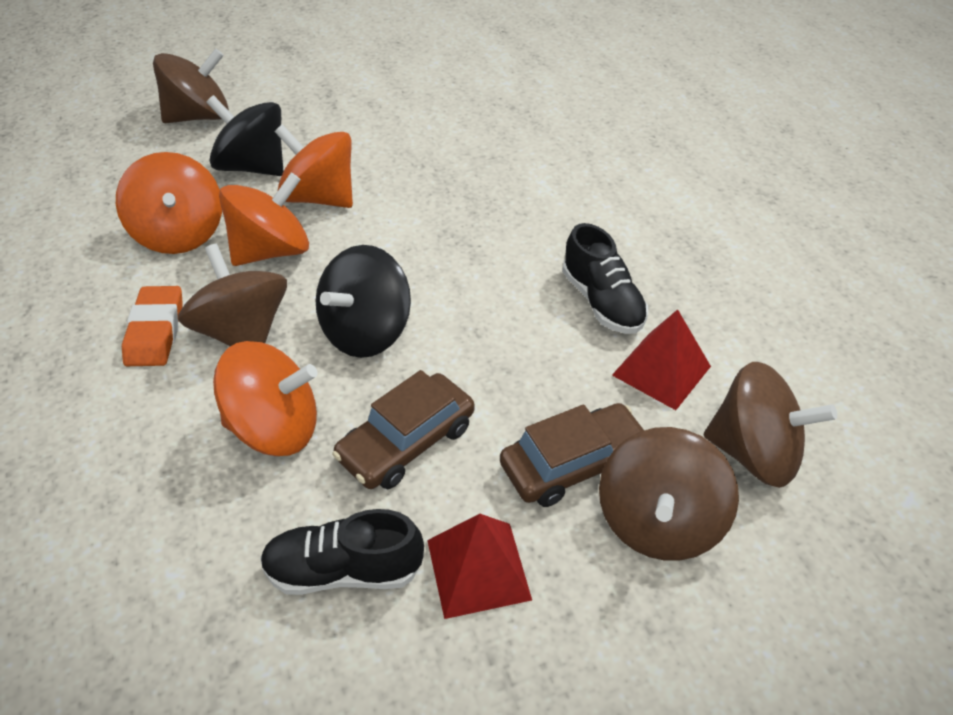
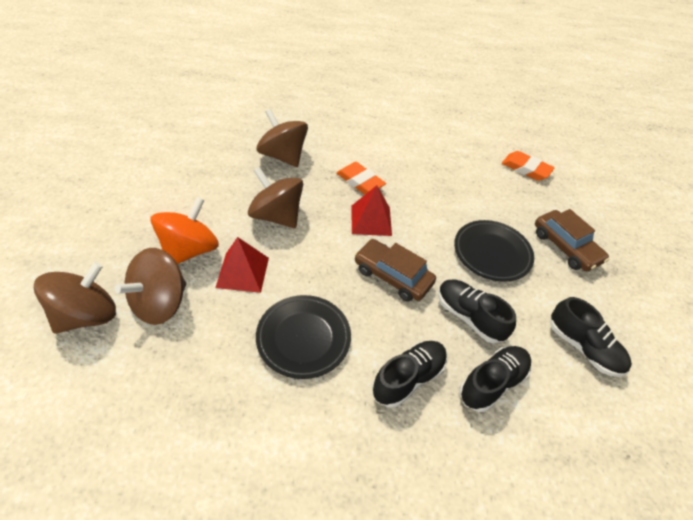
black plate: none = 0 -> [256,295,351,379] [454,220,534,282] = 2
black shoe: [260,509,424,595] [562,223,648,334] = 2 -> [372,341,447,408] [438,280,516,344] [459,346,531,412] [550,297,632,377] = 4
black spinning top: [206,95,284,176] [316,245,411,358] = 2 -> none = 0
orange eraser: [122,286,183,366] = 1 -> [337,162,386,195] [502,151,555,181] = 2
orange spinning top: [116,152,222,254] [213,341,318,456] [219,173,309,266] [275,124,353,208] = 4 -> [151,197,219,264] = 1

